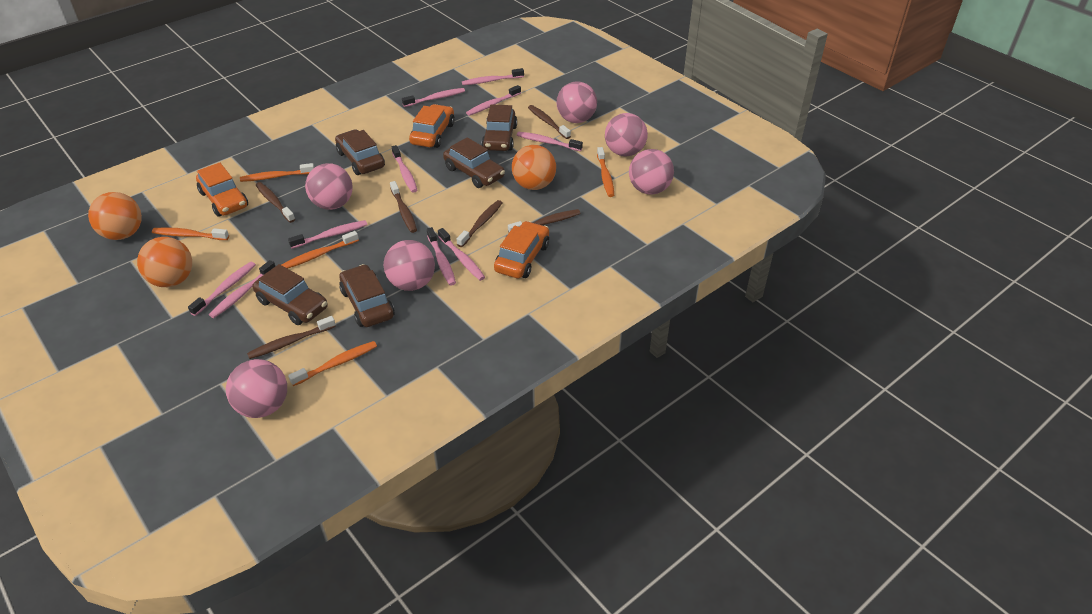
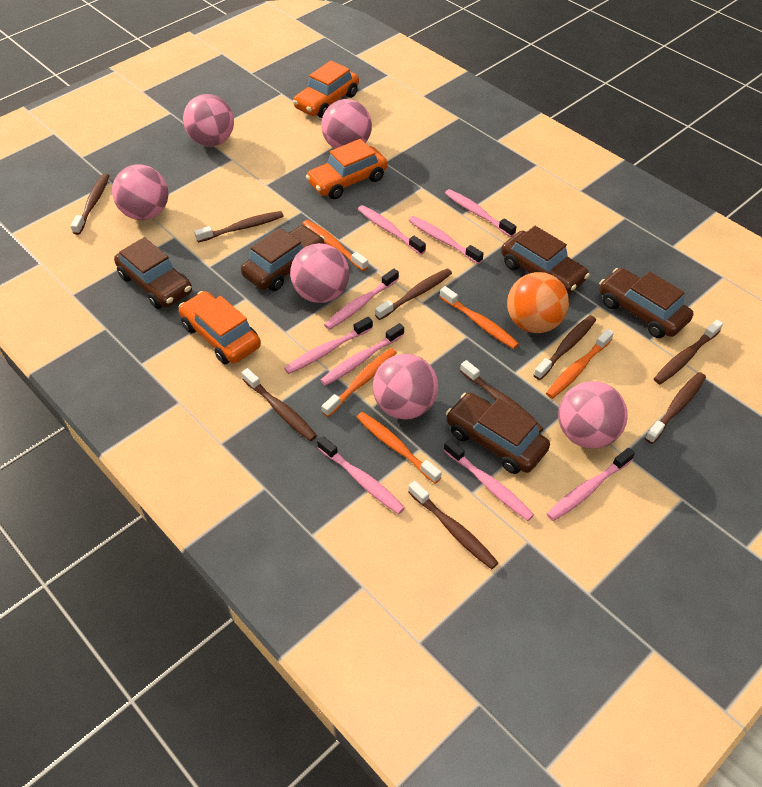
brown toothbrush: [247,316,336,359] [256,182,295,223] [390,181,417,233] [457,200,503,247] [508,209,581,232] [528,105,571,139] = 6 -> [71,174,110,235] [194,211,284,243] [241,368,317,441] [375,269,452,320] [408,481,498,569] [460,360,544,433] [534,315,596,380] [645,372,706,444] [654,320,723,384] = 9
orange ball: [88,192,142,240] [137,237,192,287] [512,145,556,190] = 3 -> [507,272,569,333] = 1
pink toothbrush: [188,262,256,316] [209,260,275,318] [288,220,367,249] [392,145,417,193] [402,88,465,107] [427,227,456,286] [438,228,485,281] [462,68,524,85] [466,85,521,116] [517,132,583,151] = 10 -> [284,317,373,374] [317,436,405,514] [321,323,404,386] [324,268,399,330] [358,205,426,255] [409,216,484,264] [444,439,534,521] [445,189,516,237] [547,448,635,521] = 9

